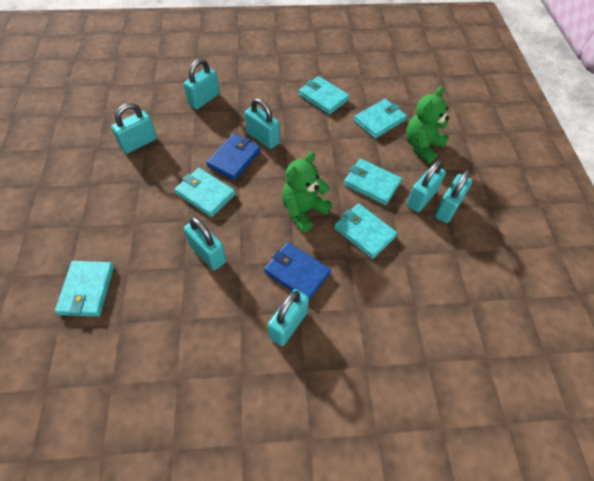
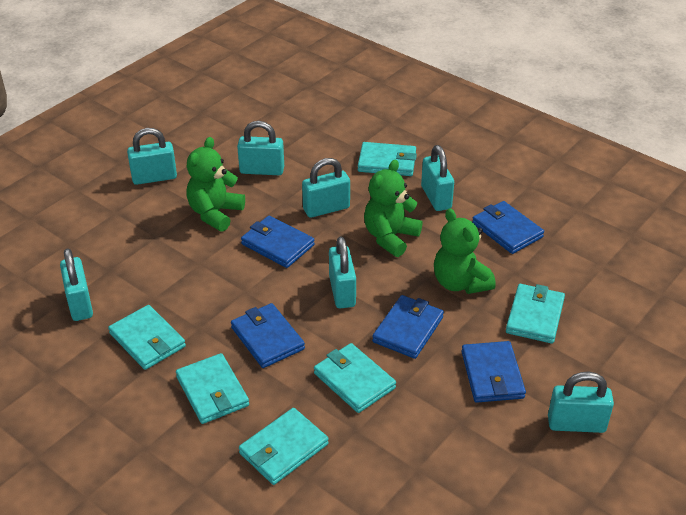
blue wallet: [206,134,261,181] [264,242,331,300] = 2 -> [231,303,305,368] [241,216,315,268] [372,295,444,359] [461,341,526,403] [472,201,544,254] = 5
green teddy bear: [282,152,332,233] [406,86,449,164] = 2 -> [186,137,245,231] [364,160,423,257] [434,208,496,294] = 3

